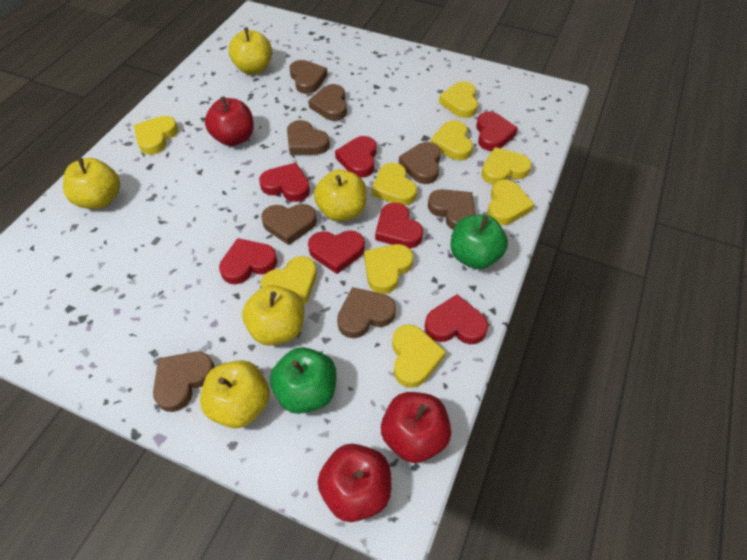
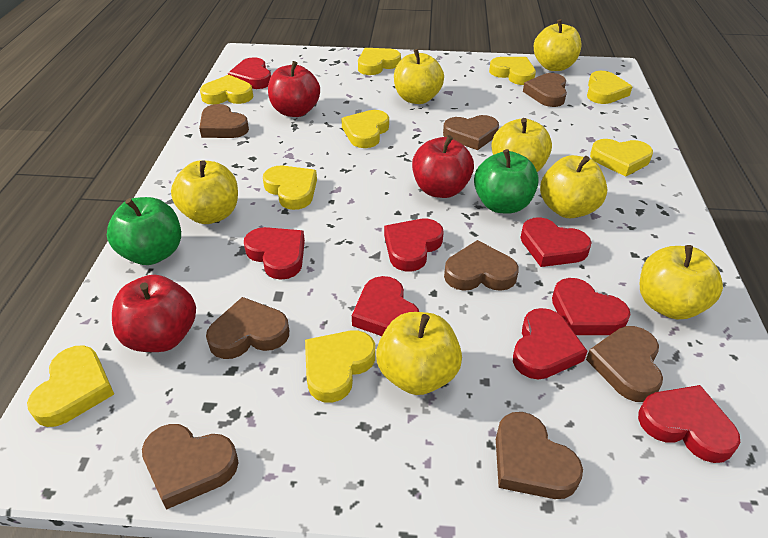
red heart: [219,238,277,284] [259,163,310,202] [308,230,365,274] [335,136,377,178] [375,203,423,249] [425,294,488,345] [476,111,518,151] = 7 -> [228,57,271,89] [244,227,305,280] [352,276,419,336] [384,219,444,271] [513,308,587,380] [520,217,592,267] [552,278,631,335] [638,385,740,463] = 8
yellow apple: [63,158,120,209] [200,360,270,428] [229,27,272,75] [242,285,304,346] [314,169,367,222] = 5 -> [171,160,238,224] [376,312,462,395] [394,49,444,104] [491,118,552,172] [534,19,582,71] [540,155,607,218] [640,245,723,320] = 7

